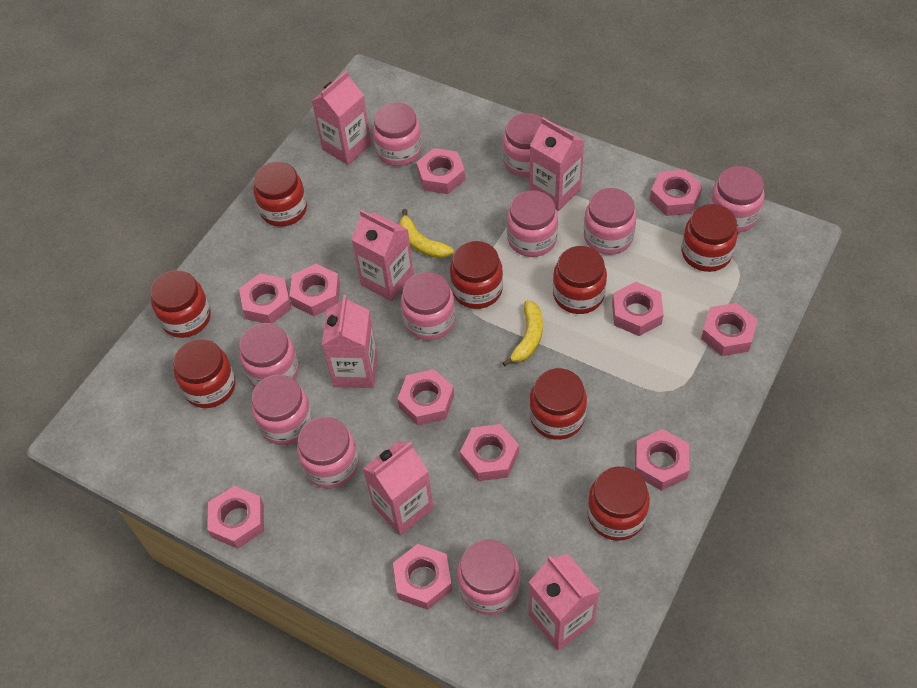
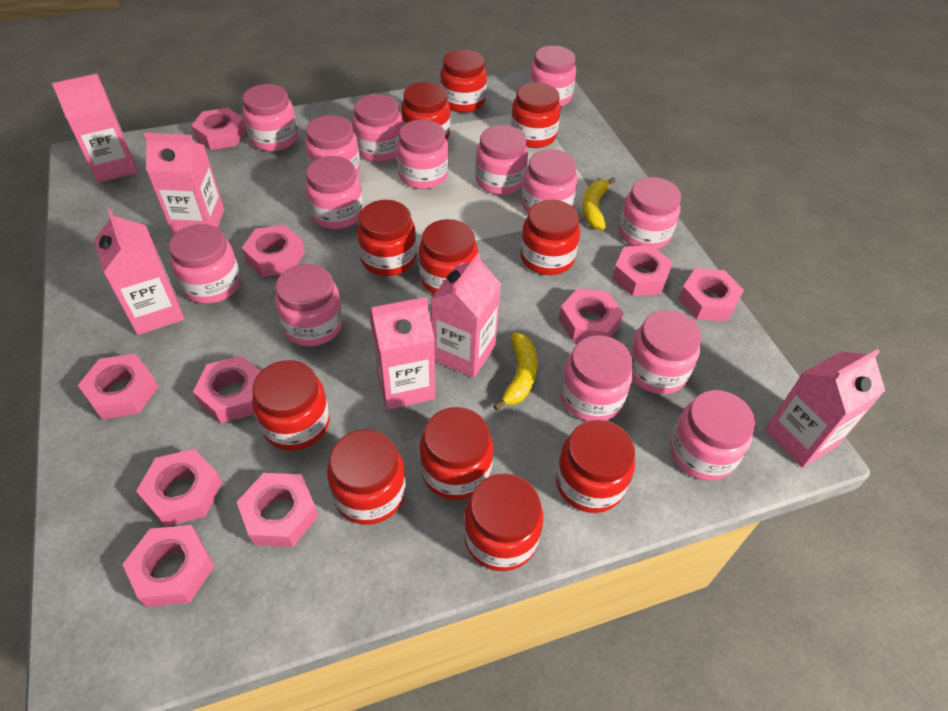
pink jar: [239,323,299,387] [251,375,312,445] [297,417,358,488] [372,103,422,166] [401,272,455,340] [457,540,520,615] [502,113,542,177] [507,190,558,257] [584,188,636,255] [710,166,765,232] = 10 -> [169,224,241,304] [242,84,298,151] [275,264,343,346] [305,115,360,175] [305,156,363,229] [352,94,403,162] [397,120,449,189] [475,125,528,195] [522,149,578,213] [529,46,576,107] [560,335,633,421] [619,177,681,249] [629,310,702,394] [670,390,755,481] = 14
pink nut: [207,486,264,549] [239,273,292,324] [290,264,340,316] [393,544,452,610] [398,369,454,426] [416,148,465,194] [460,424,519,481] [612,282,664,336] [635,429,690,491] [650,170,702,216] [701,303,758,356] = 11 -> [78,354,158,420] [122,525,215,607] [136,449,222,527] [191,108,247,150] [193,356,261,423] [237,473,318,547] [242,225,305,277] [558,288,624,342] [612,245,673,296] [678,268,744,321] = 10
red jar: [150,270,211,338] [173,339,236,408] [253,162,307,227] [450,241,503,309] [529,368,587,440] [553,246,607,314] [587,467,650,541] [682,204,738,272] = 8 -> [252,360,330,451] [327,429,406,525] [357,200,417,276] [401,82,450,140] [419,219,478,294] [420,407,493,500] [440,49,487,113] [464,473,543,571] [510,82,561,148] [520,200,580,275] [556,420,635,513] = 11

